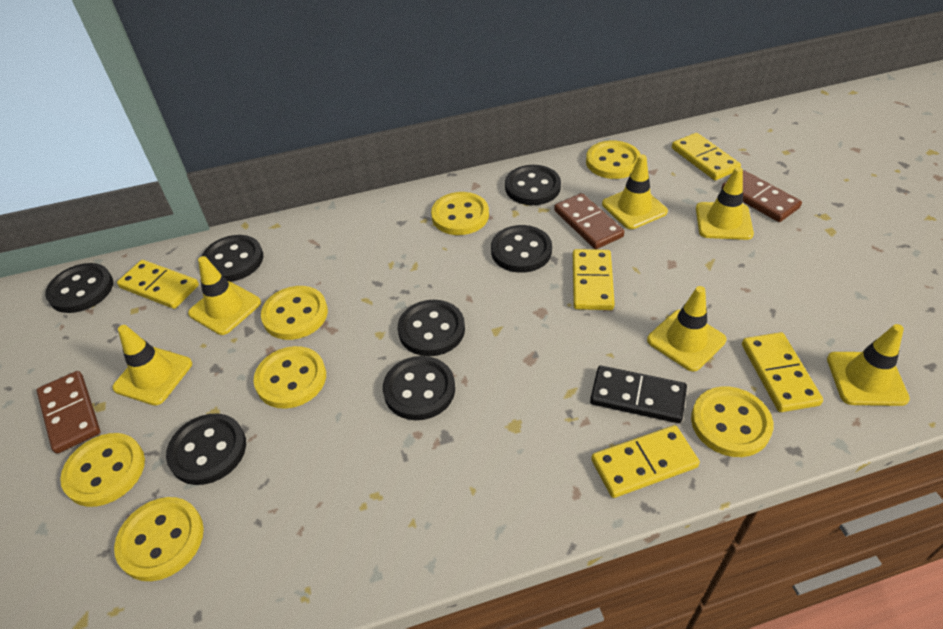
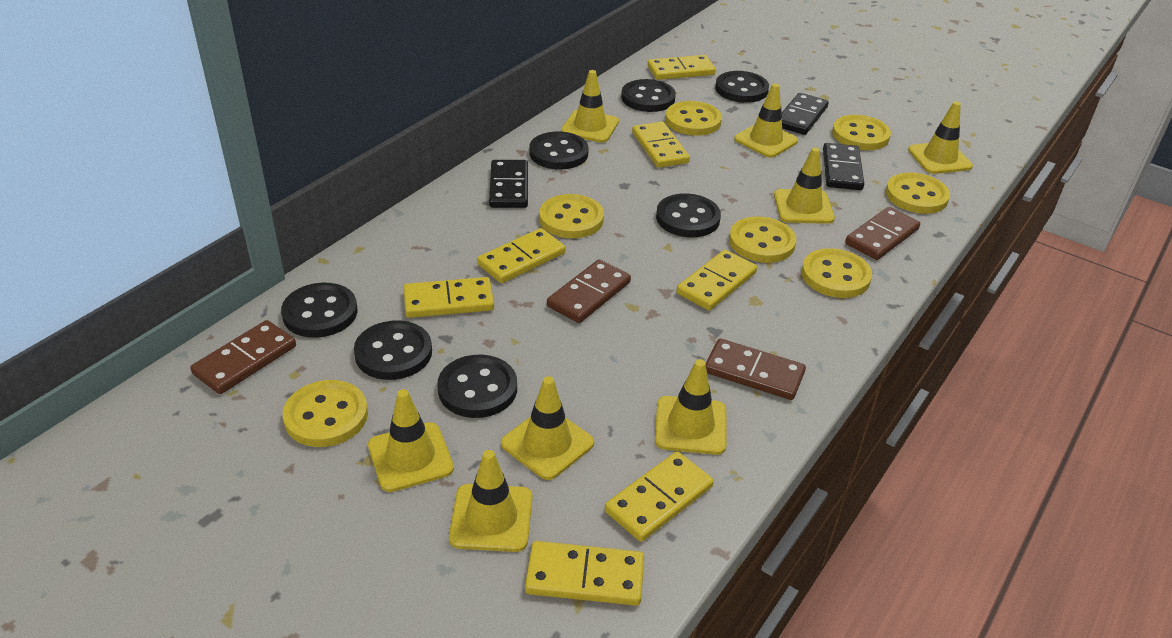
black domino: [590,366,687,423] = 1 -> [489,160,528,208] [782,93,829,135] [823,143,864,190] = 3
brown domino: [36,371,100,454] [554,193,624,249] [722,170,802,222] = 3 -> [190,320,296,394] [547,260,631,323] [706,338,806,400] [845,207,920,260] = 4
yellow domino: [117,260,199,309] [573,249,615,310] [591,425,700,498] [672,133,741,180] [742,332,823,412] = 5 -> [404,277,494,318] [477,228,566,283] [525,541,644,606] [605,451,714,542] [632,122,690,168] [647,55,716,80] [676,250,757,311] = 7
yellow traffic cone: [112,325,192,406] [188,256,261,335] [602,154,668,229] [647,286,726,371] [696,167,754,240] [827,324,910,406] = 6 -> [368,389,454,492] [449,450,533,552] [501,376,594,480] [561,70,619,143] [655,359,727,455] [734,83,798,158] [774,147,835,224] [908,101,973,174] = 8

